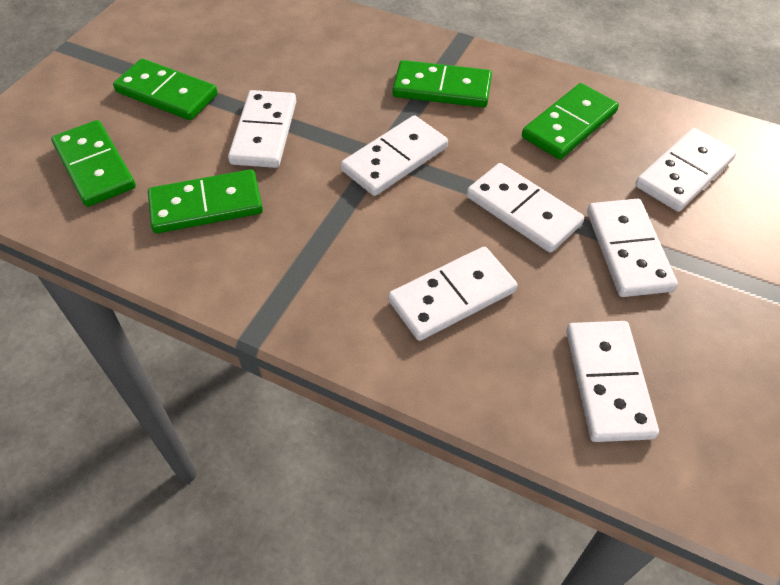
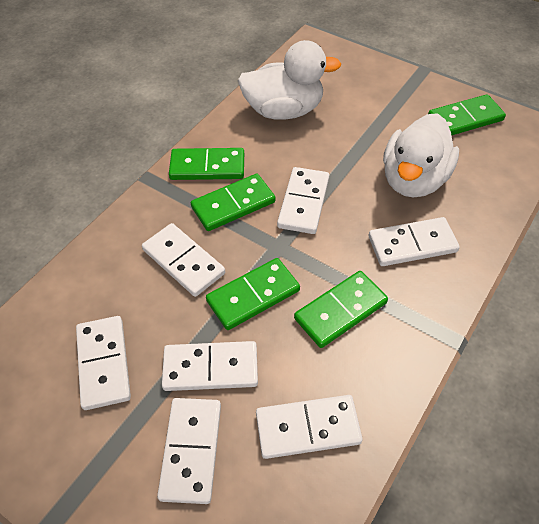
white duck: none = 0 -> [238,40,342,120] [383,113,459,198] = 2

